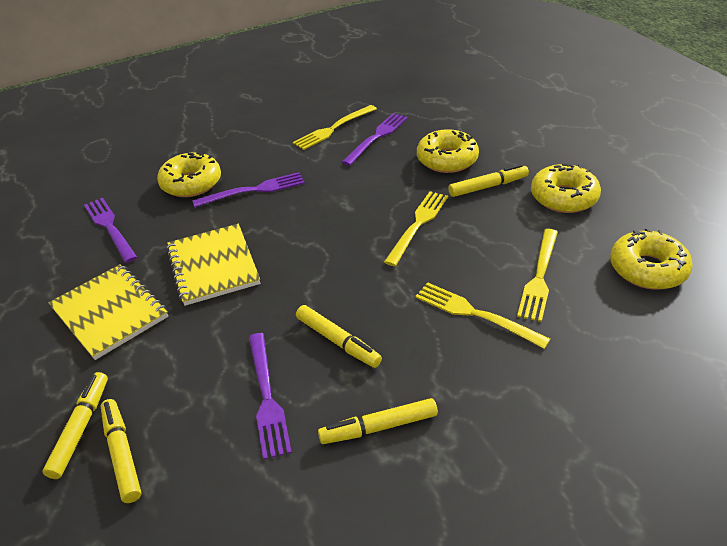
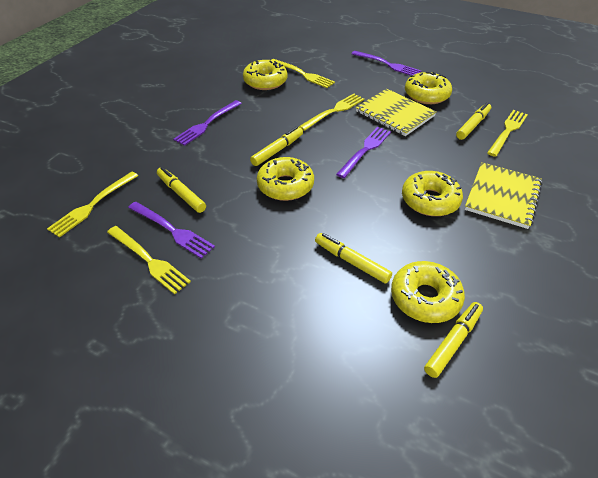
yellow donut: [157,152,221,197] [417,129,479,173] [531,162,601,213] [610,228,693,290] = 4 -> [243,60,288,90] [257,157,314,201] [391,261,465,323] [402,171,463,216] [405,72,452,104] = 5
yellow fork: [293,105,377,150] [384,191,448,266] [415,282,550,349] [517,229,558,322] = 4 -> [47,172,138,238] [107,226,191,295] [271,59,335,88] [299,94,364,131] [487,110,528,157] = 5

